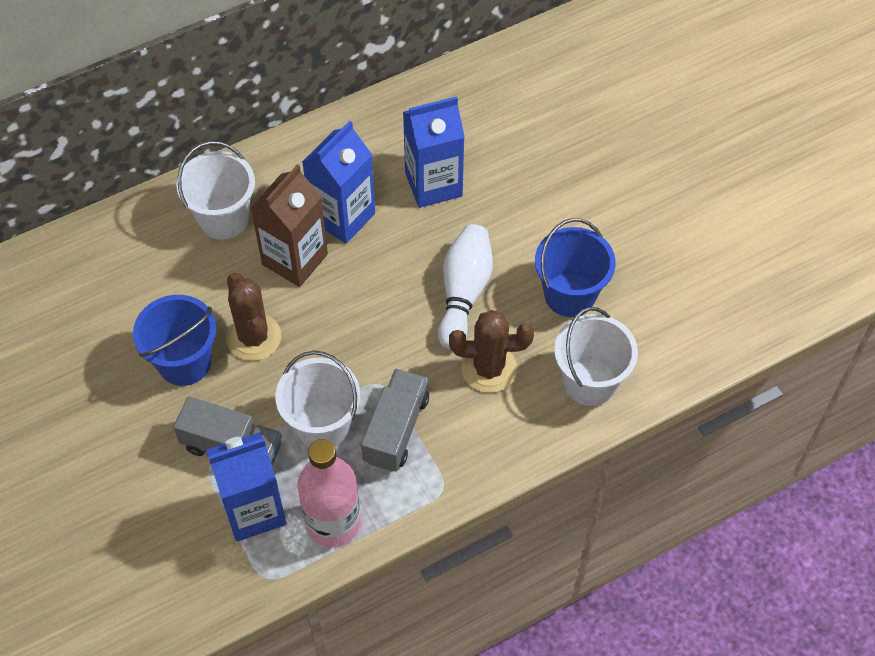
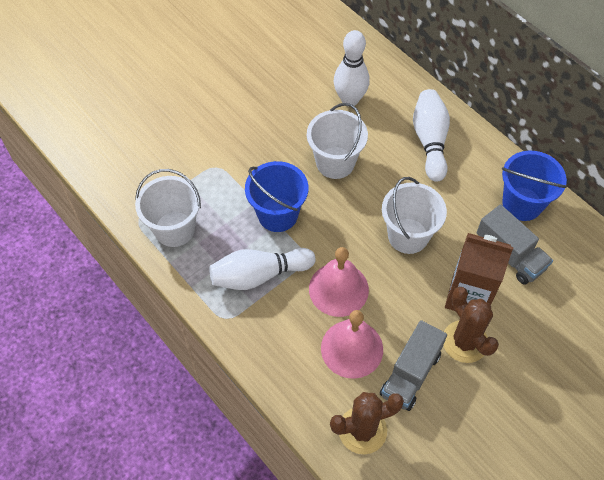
blue carton: [206,432,286,542] [302,121,375,244] [403,96,465,208] = 3 -> none = 0
pink bell: none = 0 -> [309,247,369,317] [321,310,383,379] = 2
pink bottle: [298,439,361,547] = 1 -> none = 0
white bowling pin: [438,224,493,350] = 1 -> [209,248,316,290] [334,30,370,107] [413,89,450,182] = 3

